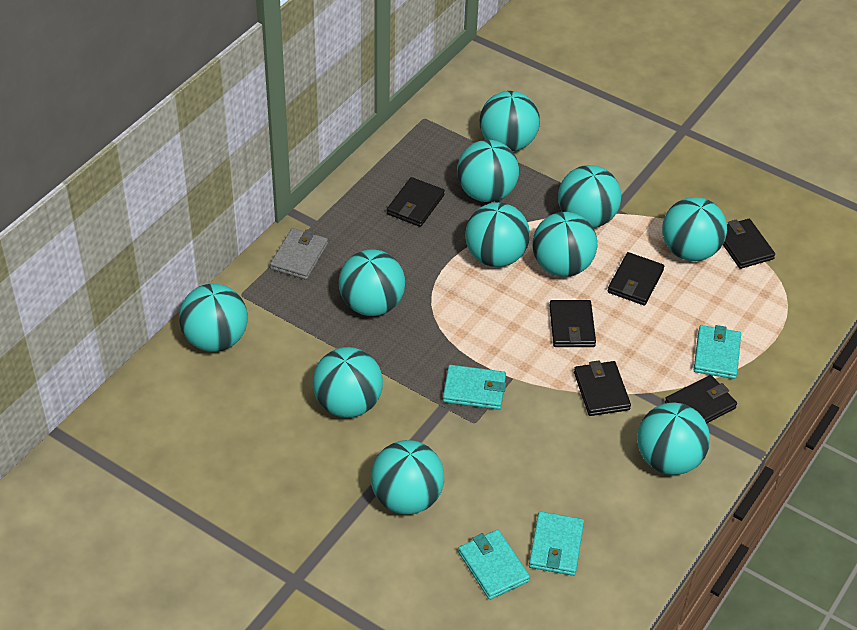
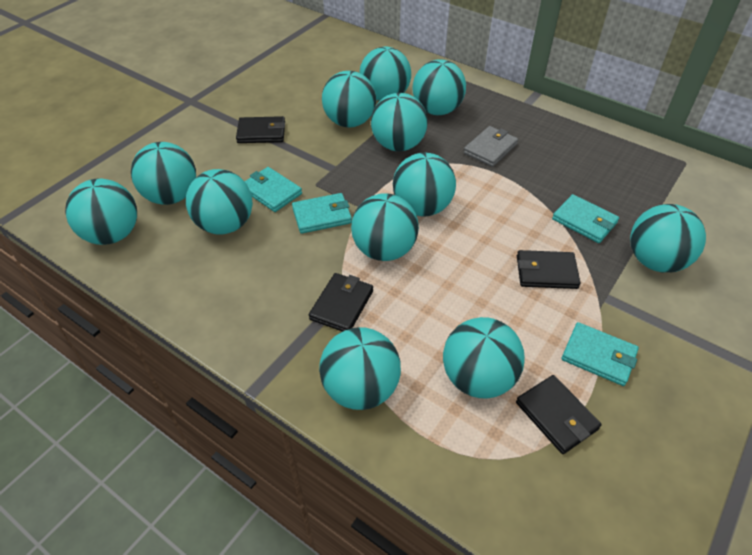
black wallet: [387,177,445,227] [549,300,596,347] [574,360,631,416] [608,252,664,305] [665,375,737,424] [723,219,775,269] = 6 -> [236,116,285,143] [309,273,373,332] [516,375,601,454] [517,250,581,289] = 4
turquoise ball: [179,284,248,352] [313,347,383,418] [339,249,405,316] [371,440,444,515] [457,140,519,202] [465,202,530,267] [480,91,540,151] [532,212,597,277] [558,165,621,228] [637,403,710,475] [662,197,727,261] = 11 -> [65,178,137,245] [131,142,196,205] [186,169,253,234] [319,327,401,410] [322,71,376,127] [351,193,419,261] [359,47,411,101] [371,93,428,151] [393,153,456,216] [413,59,466,115] [443,317,525,398] [630,204,706,273] = 12

